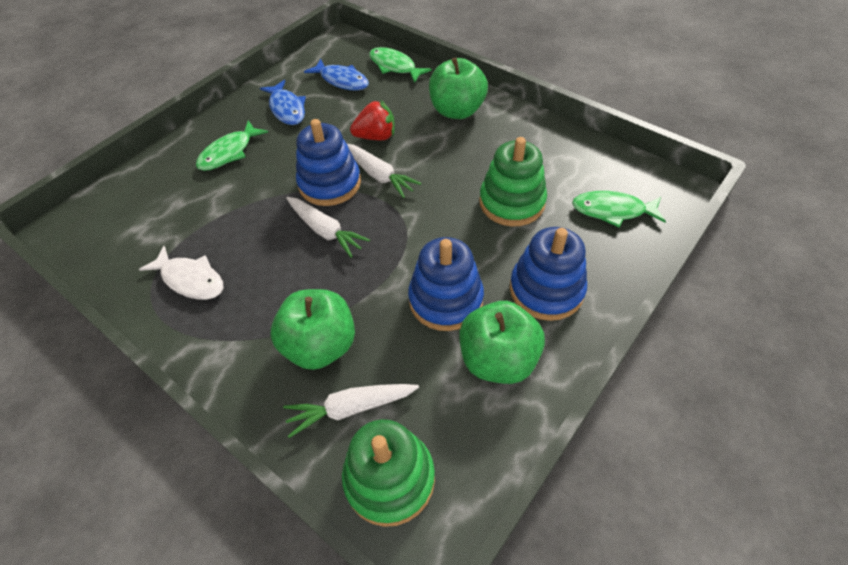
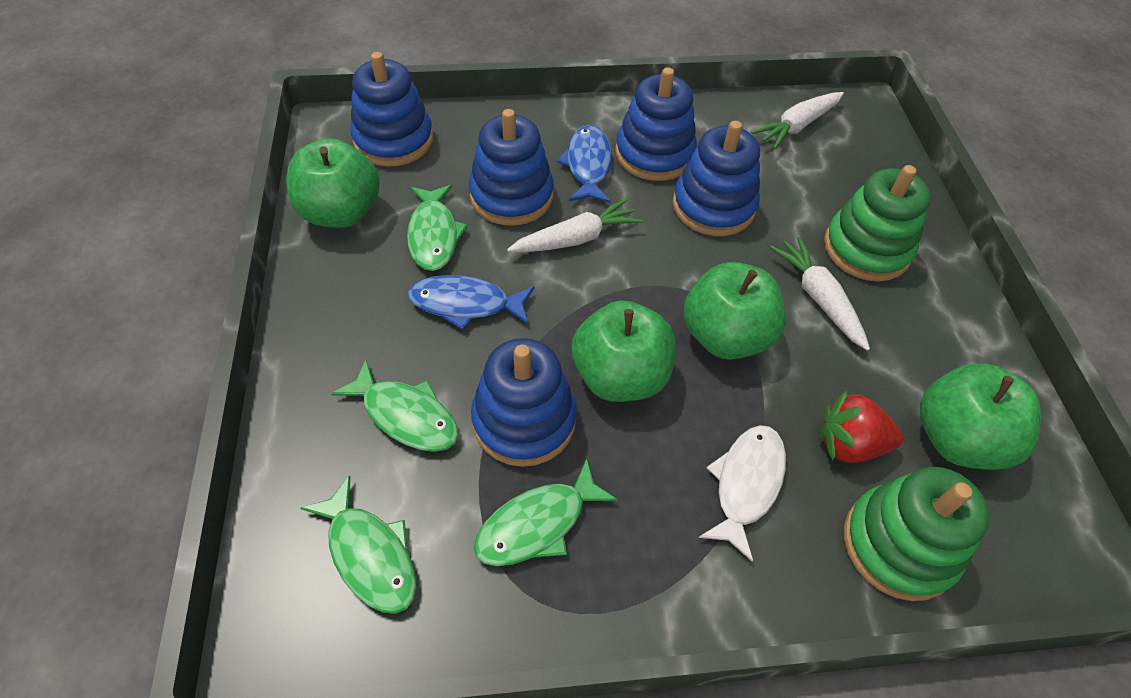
blue stacking toy: [296,119,361,206] [408,237,484,331] [510,227,587,321] = 3 -> [350,52,433,167] [469,109,554,226] [471,338,577,467] [615,67,697,181] [673,121,760,236] = 5
green apple: [271,289,355,370] [429,57,488,119] [459,301,545,384] = 3 -> [286,138,380,228] [572,301,676,402] [683,262,786,360] [920,363,1041,470] = 4
green fish: [196,120,268,171] [369,47,432,83] [572,191,666,228] = 3 -> [301,476,417,614] [331,359,458,452] [407,185,468,271] [474,458,618,566] = 4

